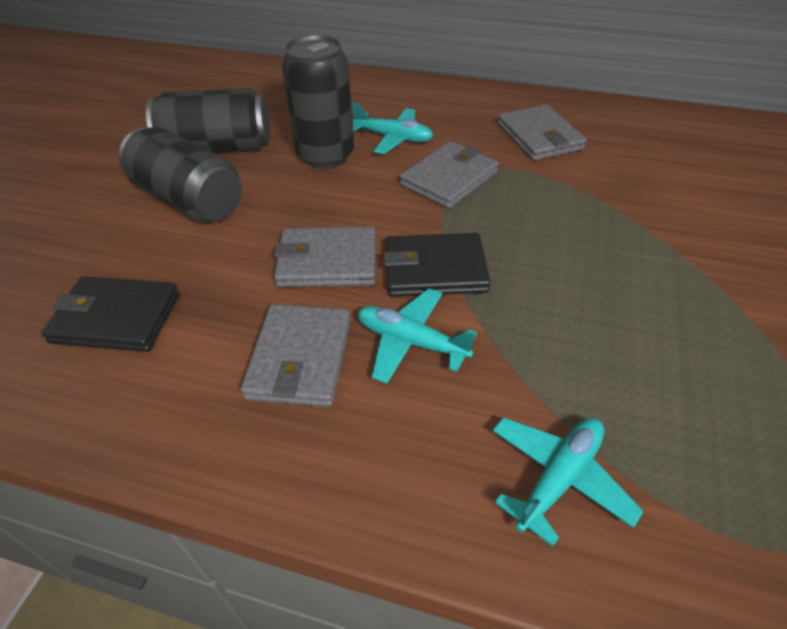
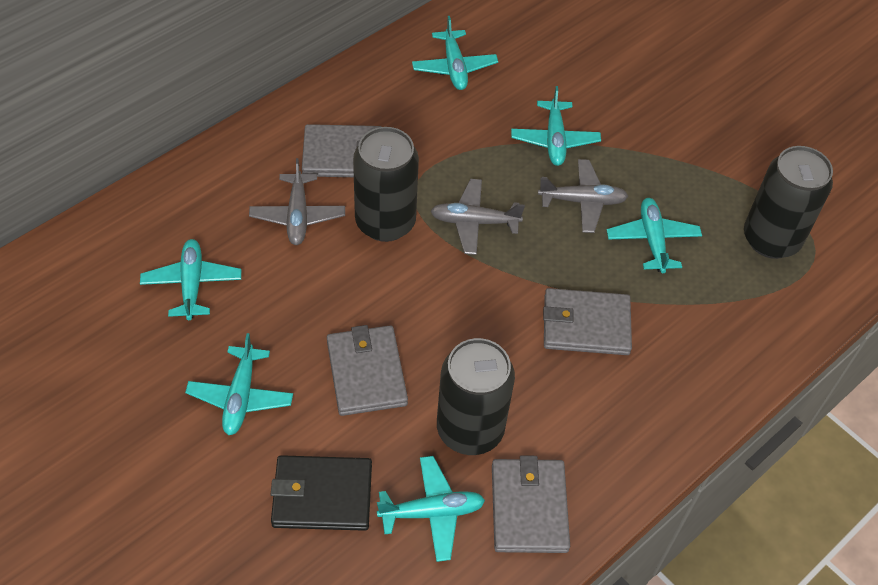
black wallet: [41,276,179,352] [384,233,491,297] = 2 -> [271,455,372,531] = 1
grey plane: none = 0 -> [249,158,345,245] [431,179,525,255] [538,159,628,233] = 3
turquoise plane: [352,102,433,154] [358,288,477,384] [492,417,644,547] = 3 -> [140,239,241,320] [185,333,293,435] [377,456,485,562] [412,16,498,90] [511,86,601,166] [607,198,702,273] = 6

